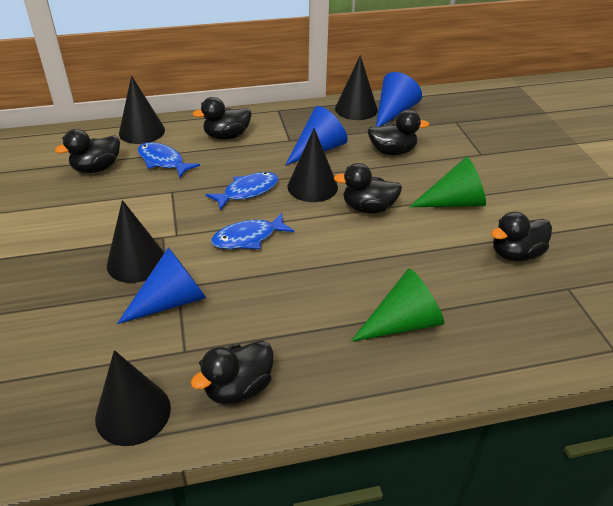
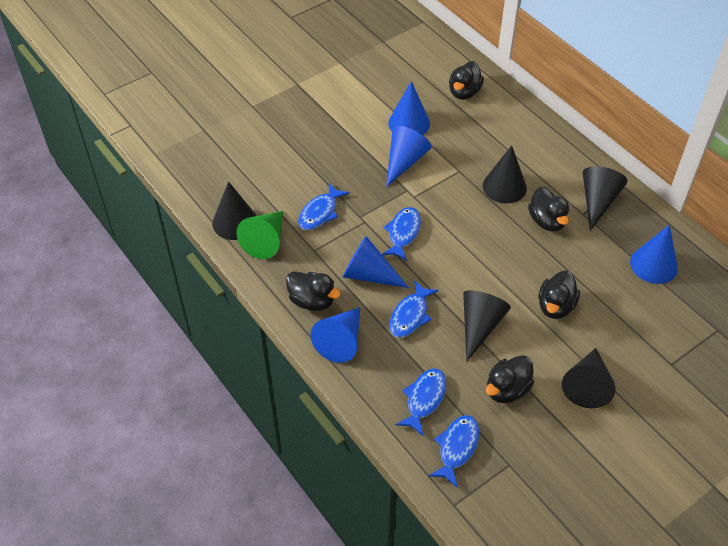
black duck: [55,129,120,173] [191,340,273,405] [193,97,251,140] [334,163,402,214] [368,110,429,155] [491,212,552,262] = 6 -> [286,271,341,311] [449,61,484,100] [486,355,534,403] [528,187,569,232] [538,271,580,319] = 5
blue cone: [117,247,206,324] [285,106,348,166] [376,72,422,126] = 3 -> [310,307,360,363] [342,236,409,288] [386,126,432,187] [389,81,430,135] [630,225,678,284] = 5
blue fish: [138,142,200,178] [205,172,279,211] [211,213,295,249] = 3 -> [298,183,350,230] [382,207,421,261] [389,280,439,338] [396,368,446,436] [429,415,479,488] = 5
green cone: [351,268,444,342] [409,157,486,207] = 2 -> [236,211,283,259] = 1

